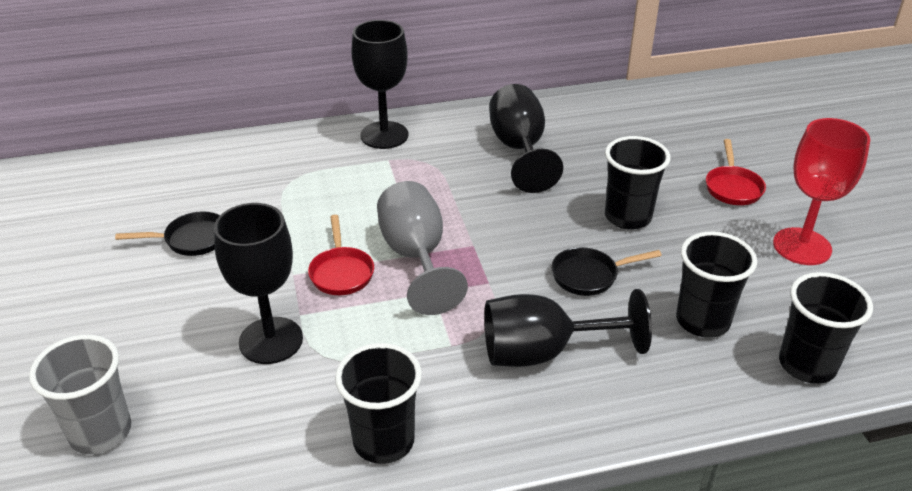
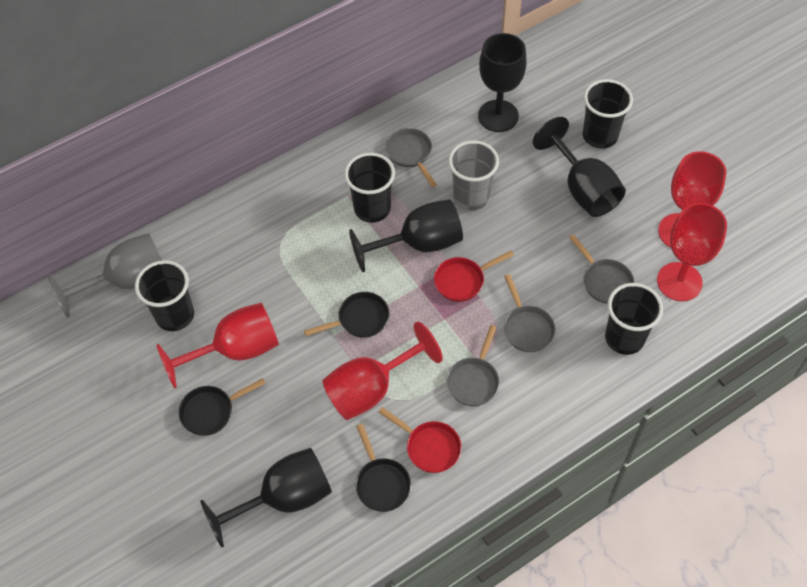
black pan: [115,211,220,256] [551,247,662,296] = 2 -> [178,378,266,436] [304,292,389,338] [355,424,411,512] = 3
grey pan: none = 0 -> [386,128,437,187] [446,325,500,406] [504,274,555,352] [569,234,634,304] = 4
red goblet: [773,118,870,265] = 1 -> [157,303,279,388] [323,321,443,420] [657,203,727,301] [658,151,726,248] = 4

